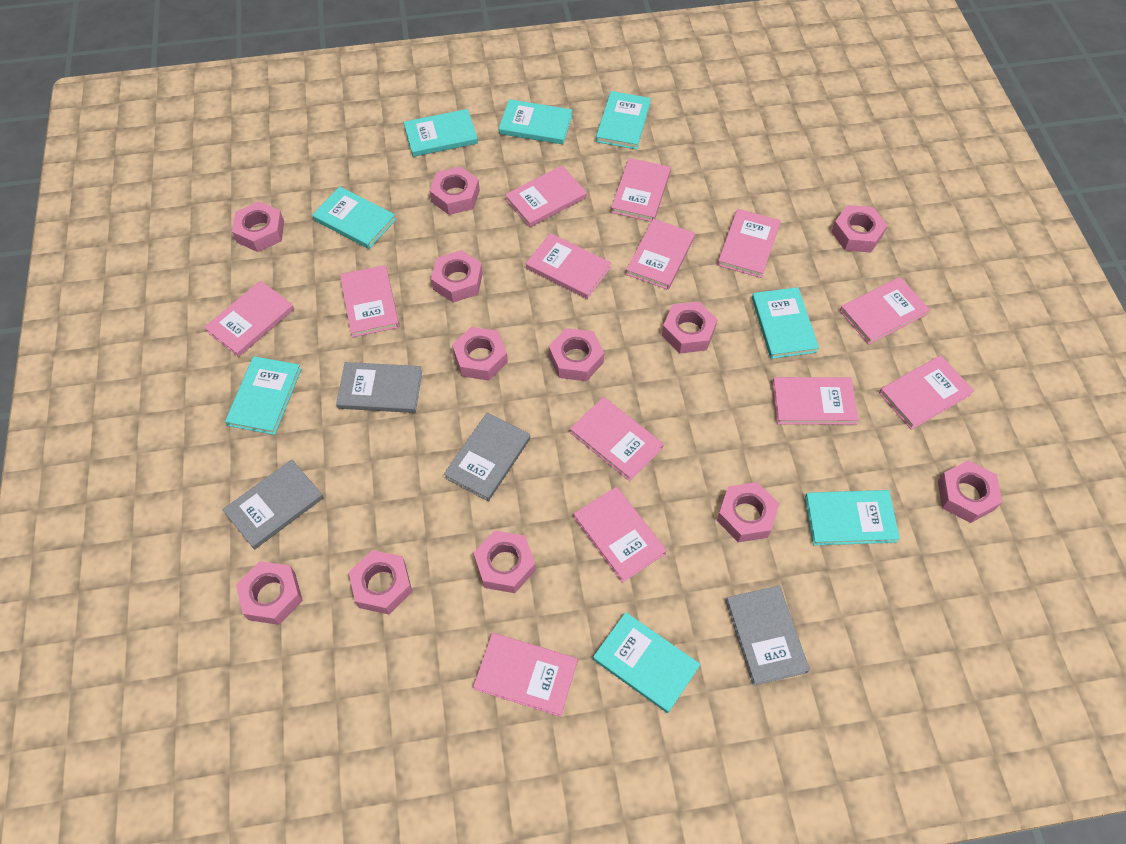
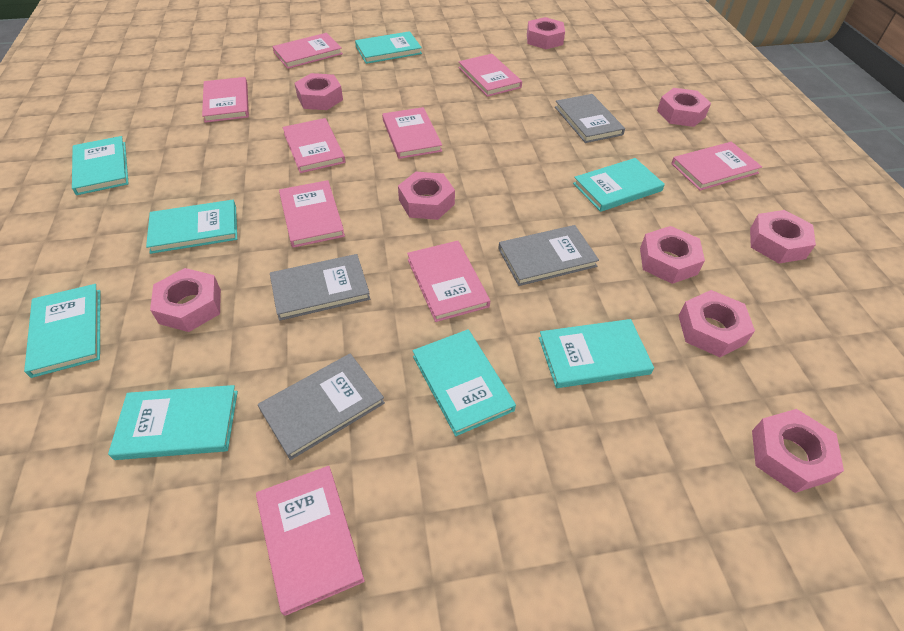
pink book: [204,281,294,357] [340,265,399,337] [473,633,578,717] [505,166,587,228] [526,233,611,299] [570,397,664,481] [574,487,667,583] [611,158,671,222] [626,219,695,290] [717,209,781,278] [772,377,859,425] [840,277,930,345] [879,355,974,430] = 13 -> [202,77,249,123] [256,466,365,616] [272,33,343,69] [279,180,345,248] [282,118,346,173] [382,107,442,159] [407,241,490,322] [459,54,522,97] [671,142,762,190] = 9
pink nut: [232,201,284,252] [236,561,303,625] [349,550,412,614] [429,167,480,215] [431,250,483,303] [452,327,508,381] [473,530,536,593] [549,328,604,381] [662,301,718,353] [717,482,779,543] [831,205,888,253] [938,460,1002,523] = 12 -> [150,268,221,332] [294,73,343,110] [398,172,455,220] [527,17,565,49] [640,226,705,284] [657,88,711,127] [678,290,755,357] [750,210,816,264] [752,409,844,493] = 9

